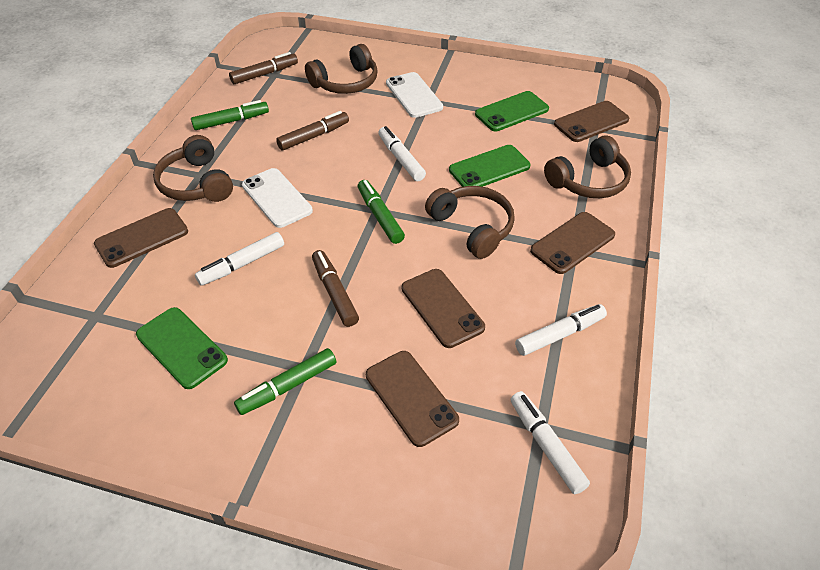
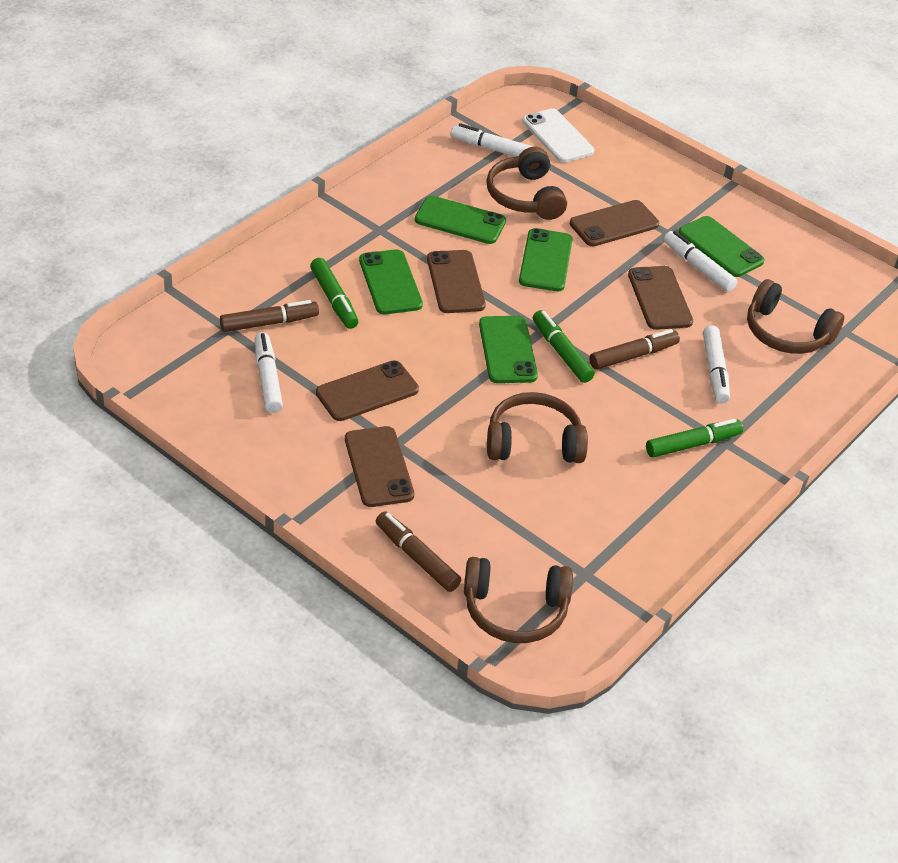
green phone: [136,307,228,389] [449,145,530,187] [475,91,549,131] = 3 -> [359,249,423,314] [415,196,506,244] [479,316,538,383] [519,228,573,291] [678,216,765,277] = 5
white phone: [242,168,313,228] [386,72,443,118] = 2 -> [522,108,594,163] = 1

